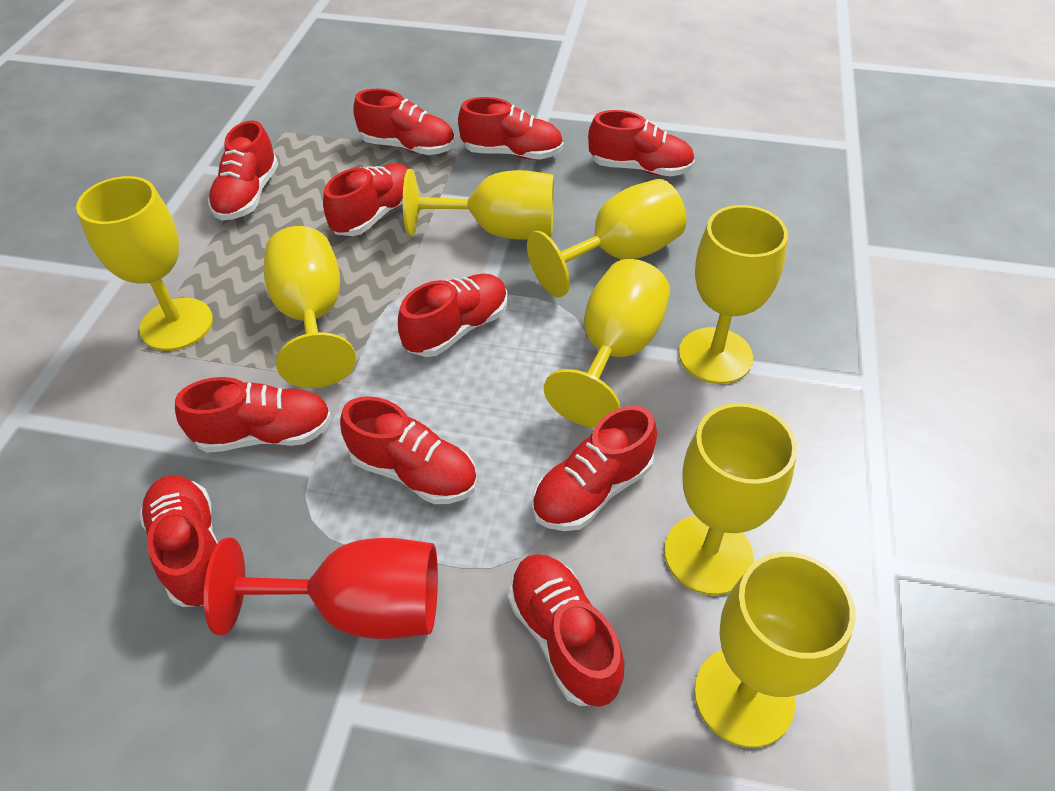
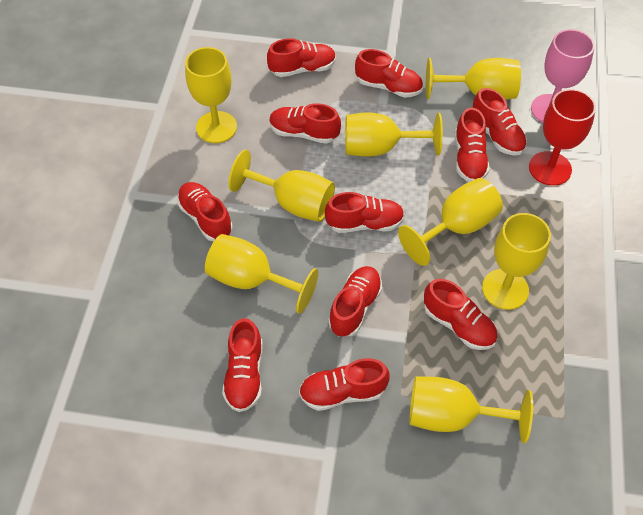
pink goblet: none = 0 -> [531,29,595,123] = 1

